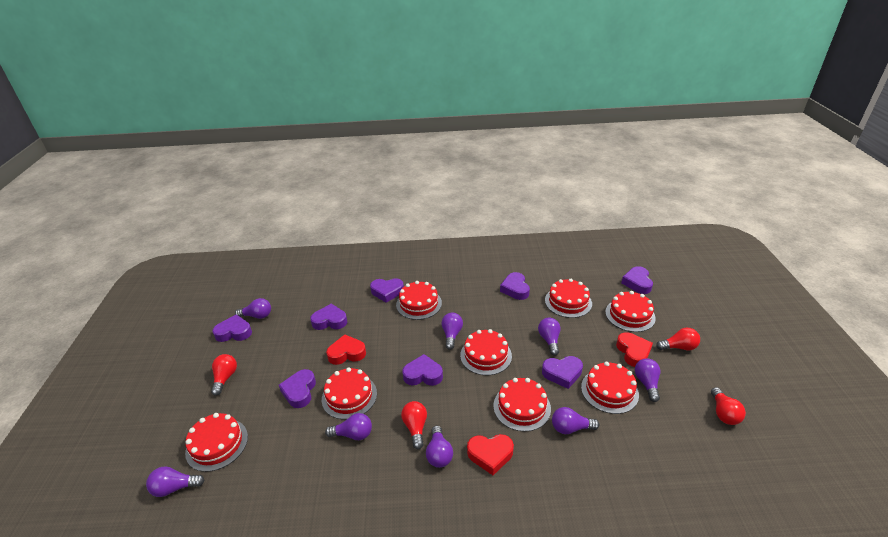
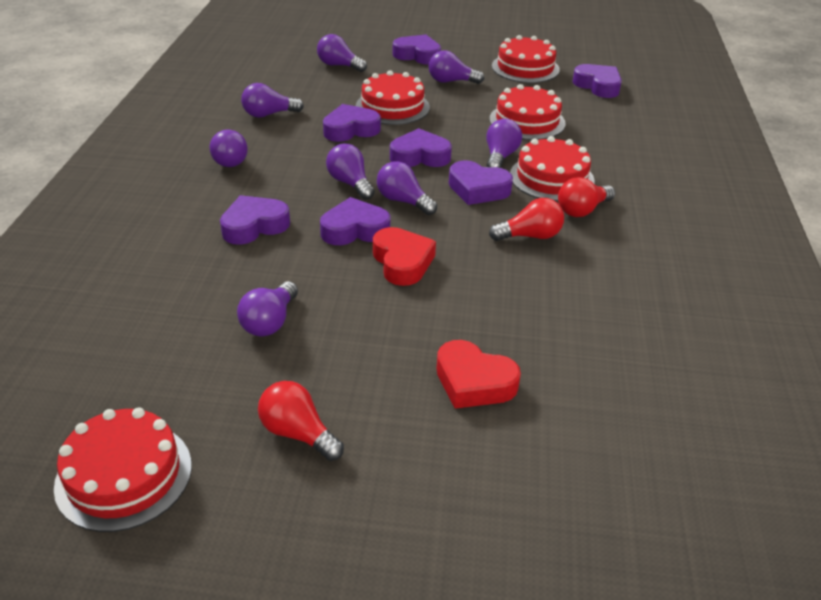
purple heart: [212,314,252,342] [279,369,316,408] [310,304,347,330] [370,278,404,303] [402,354,443,386] [500,272,530,300] [542,356,583,389] [621,266,653,294] = 8 -> [220,195,290,245] [320,197,390,245] [323,104,381,142] [390,128,452,167] [393,34,441,65] [449,160,513,205] [572,64,622,98] = 7
red cake: [185,413,248,472] [322,367,377,419] [396,281,442,320] [460,329,512,375] [493,378,551,432] [545,279,592,318] [581,362,639,414] [605,291,656,332] = 8 -> [54,408,192,532] [356,70,430,125] [490,84,566,140] [492,35,560,83] [510,136,595,201] = 5
red heart: [326,334,366,365] [467,434,514,475] [616,332,653,367] = 3 -> [373,227,436,286] [437,340,521,409] = 2
red light bulb: [211,354,237,396] [401,401,427,449] [656,328,700,350] [711,387,746,425] = 4 -> [258,381,344,461] [489,198,564,241] [558,177,615,217] = 3

